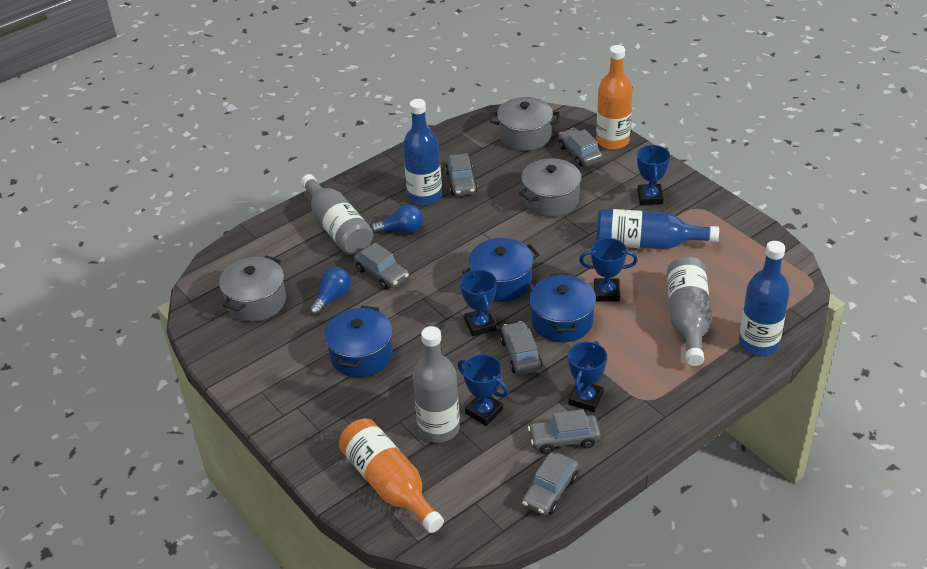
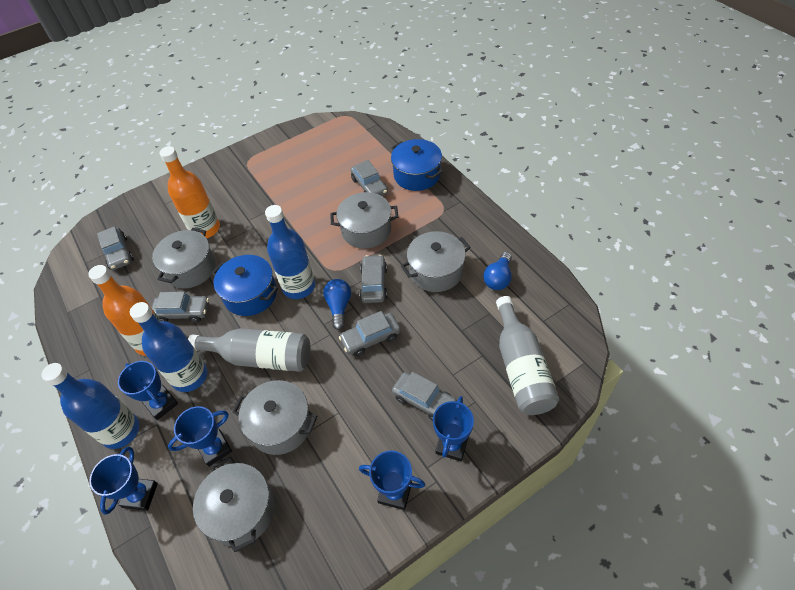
blue pot: [324,306,393,377] [462,238,540,302] [529,273,596,342] = 3 -> [212,255,278,316] [391,139,443,191] = 2
grey bottle: [301,174,373,255] [413,326,460,443] [667,257,711,366] = 3 -> [188,328,310,372] [496,296,559,415] = 2
grey pot: [219,255,286,322] [490,97,560,151] [519,158,583,217] = 3 -> [152,228,216,289] [193,457,275,552] [232,380,317,455] [330,192,398,249] [401,231,471,292] = 5

